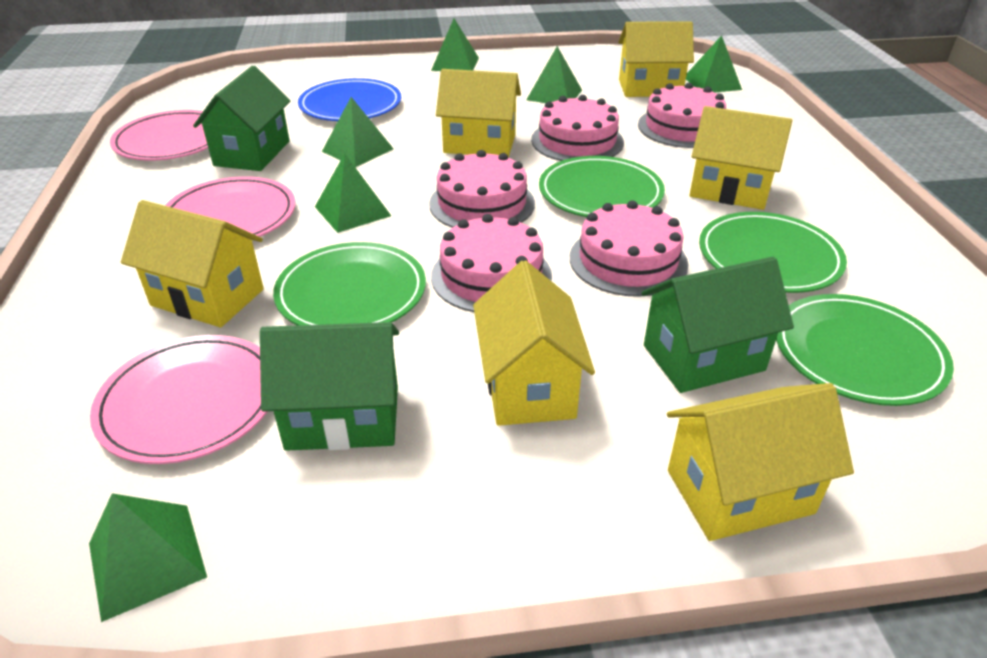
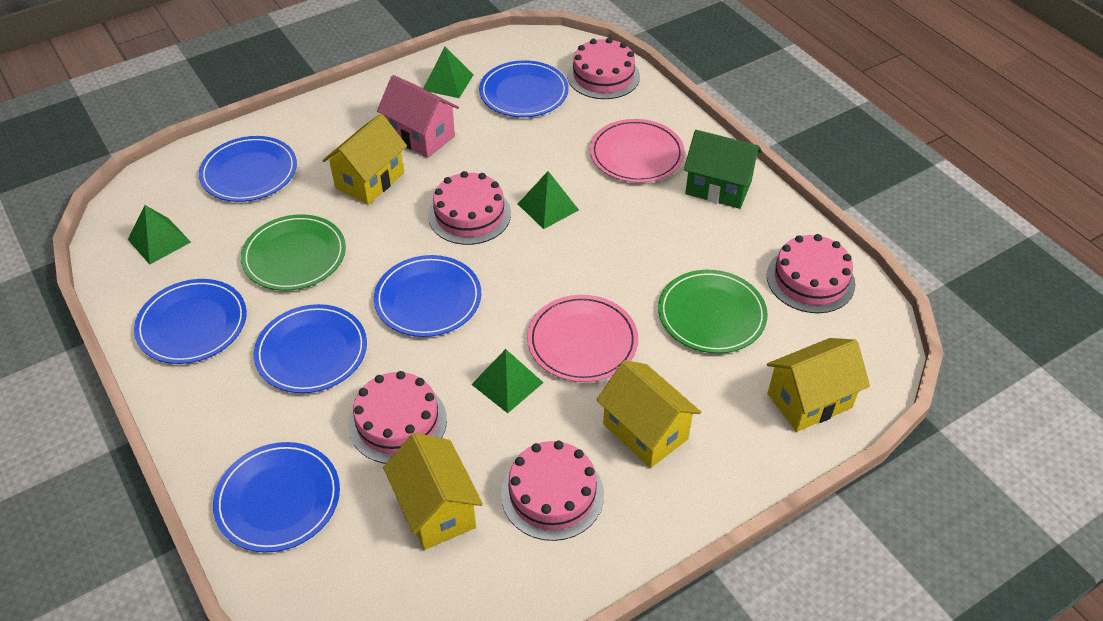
blue plate: [298,78,401,121] = 1 -> [134,279,247,364] [199,136,297,202] [213,442,340,553] [254,304,367,393] [374,255,481,337] [479,60,569,117] = 6
green house: [193,66,291,171] [260,322,399,451] [641,256,794,393] = 3 -> [684,130,762,209] = 1
green plate: [273,242,426,325] [539,156,665,217] [699,212,847,293] [776,294,954,406] = 4 -> [241,214,346,291] [658,270,768,353] = 2
green pyramid: [89,493,207,622] [315,154,391,233] [322,97,393,167] [431,19,479,71] [526,46,582,103] [686,35,742,92] = 6 -> [128,205,191,264] [423,47,473,98] [471,349,544,413] [518,171,579,229] = 4
pink house: none = 0 -> [377,75,459,158] = 1
pink plate: [90,335,268,464] [110,110,208,161] [165,176,296,240] = 3 -> [527,295,638,382] [590,119,685,183] = 2
yellow house: [121,200,264,327] [436,69,521,157] [473,260,595,426] [618,21,694,97] [667,383,854,541] [689,106,792,210] = 6 -> [322,114,407,205] [383,433,483,550] [596,360,701,468] [767,338,870,432] = 4

